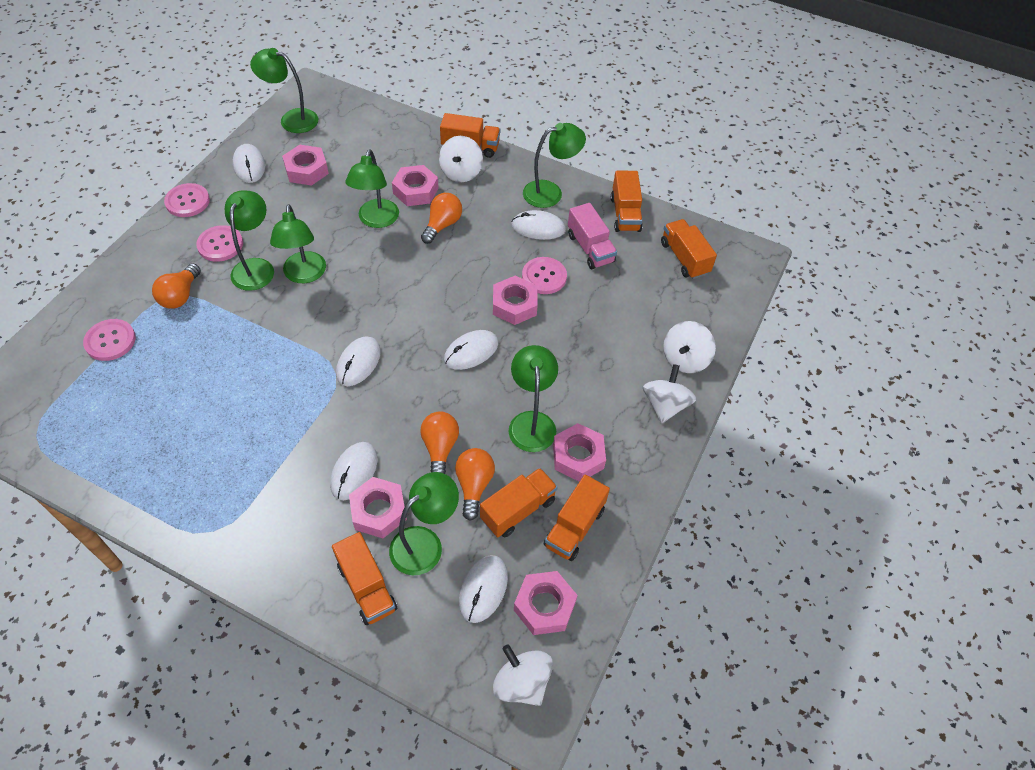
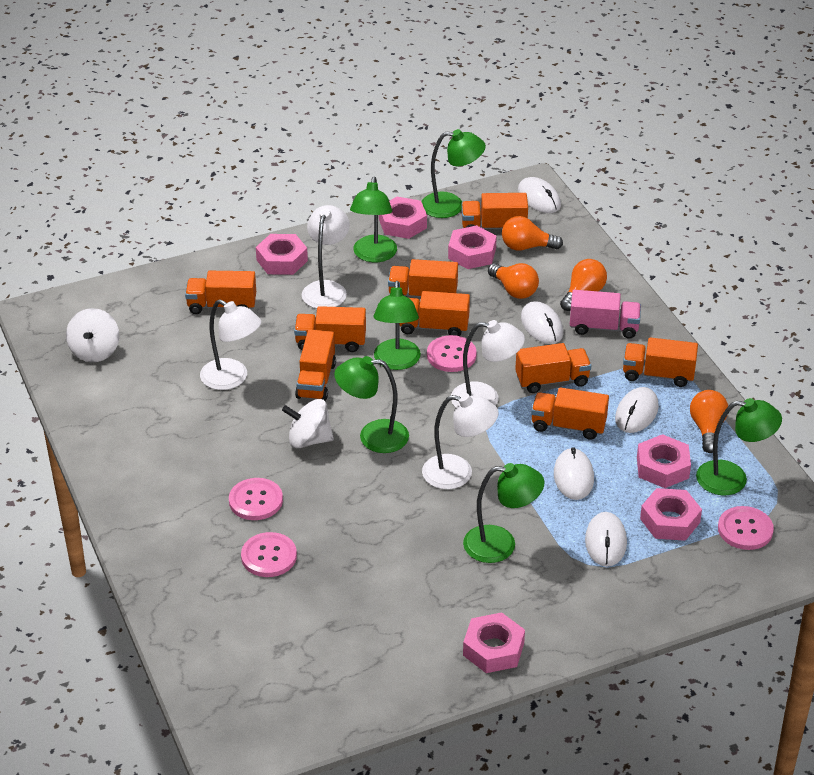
green lamp: [225,190,274,291] [250,48,318,133] [270,204,326,283] [345,149,399,228] [389,472,459,575] [509,345,558,452] [523,123,586,208] = 7 -> [334,356,409,453] [350,177,397,262] [374,281,421,370] [421,129,486,218] [463,463,544,563] [696,398,782,495] = 6
orange truck: [332,532,397,625] [440,113,500,158] [480,468,558,537] [544,474,610,561] [611,171,643,232] [661,219,717,279] = 6 -> [185,271,256,314] [294,306,366,352] [295,329,336,401] [388,259,458,297] [400,291,470,336] [461,193,528,229] [515,343,591,393] [531,387,609,440] [623,337,698,387] = 9
white lamp: none = 0 -> [200,299,262,390] [302,205,350,309] [422,393,498,489] [451,320,525,407] = 4
white mouse: [233,144,265,183] [330,442,377,500] [336,336,381,386] [444,330,498,370] [459,555,508,623] [511,210,566,240] = 6 -> [518,177,561,213] [521,301,563,344] [554,447,594,500] [585,512,627,567] [615,387,659,433] = 5
white spinning top: [439,136,483,182] [493,644,553,706] [643,364,697,423] [663,321,716,373] = 4 -> [66,308,119,362] [282,399,334,449] = 2

